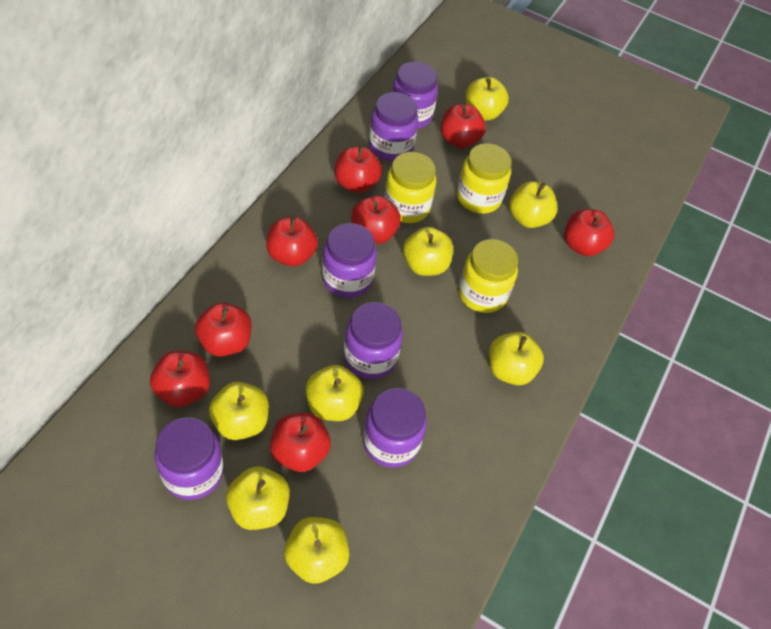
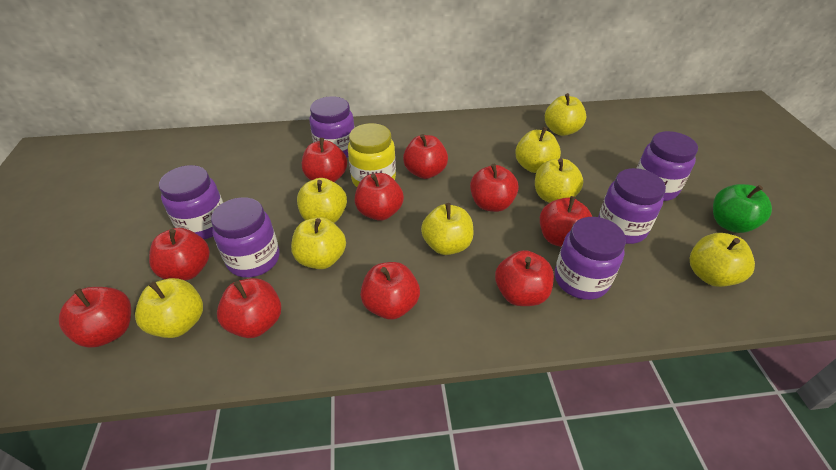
green apple: none = 0 -> [713,184,772,233] = 1
red apple: [150,351,210,408] [195,302,252,357] [266,217,318,267] [270,413,331,472] [335,146,382,193] [351,195,401,244] [441,104,486,148] [565,209,614,256] = 8 -> [59,287,131,348] [149,228,210,280] [217,278,281,338] [302,138,347,182] [355,173,404,221] [360,262,420,320] [403,134,448,179] [470,164,519,212] [495,250,554,306] [540,196,592,247] = 10
yellow jar: [384,152,436,223] [457,143,511,214] [459,239,518,313] = 3 -> [348,123,396,187] = 1

